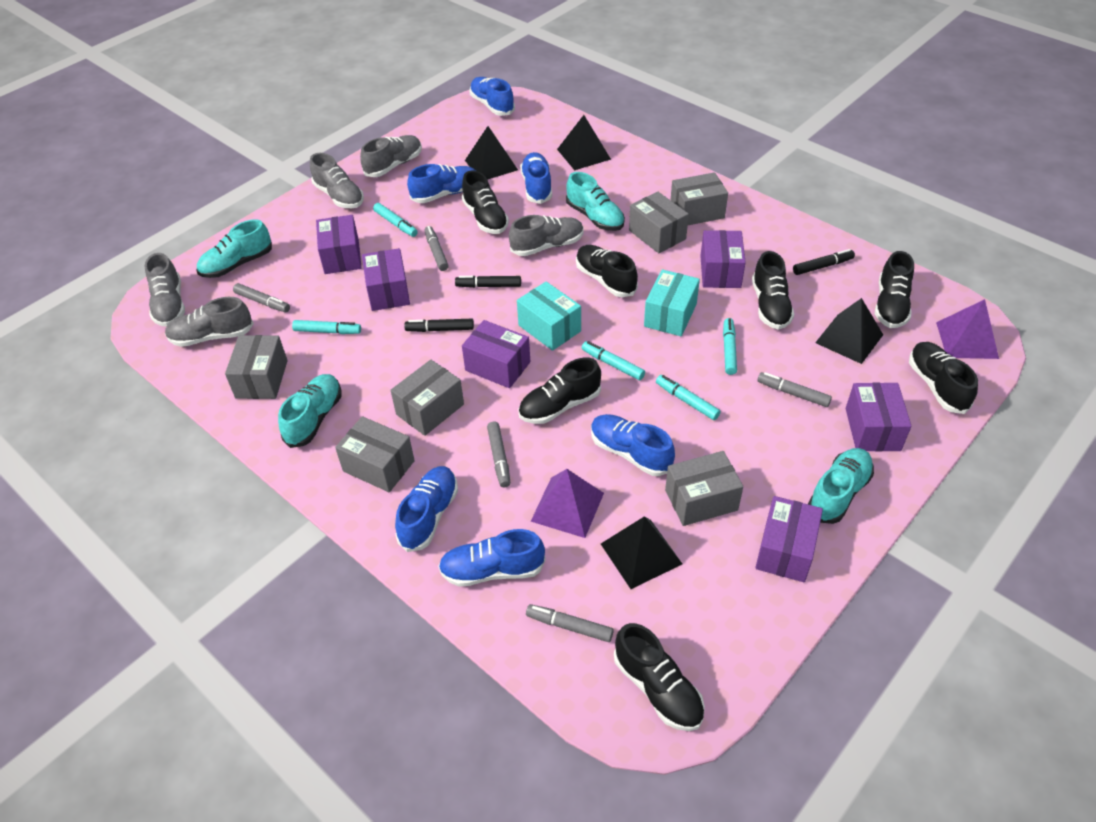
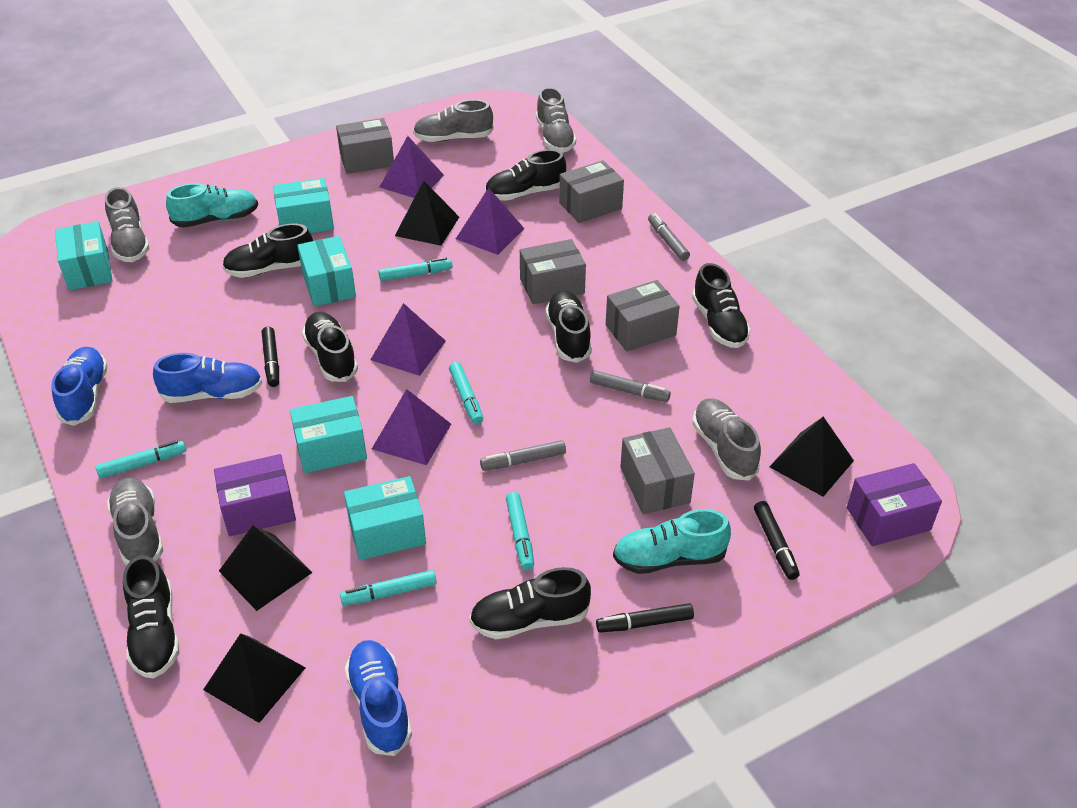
blue shoe: [395,466,458,552] [407,164,476,203] [438,529,546,587] [470,77,515,116] [520,152,552,204] [591,414,675,476] = 6 -> [51,347,108,426] [153,353,262,403] [345,640,412,756] = 3
grey box: [225,335,288,399] [335,416,415,492] [390,360,464,436] [629,192,689,253] [665,451,743,526] [671,172,728,225] = 6 -> [336,118,394,174] [520,239,586,304] [559,160,624,223] [606,280,680,352] [620,427,695,514] = 5
grey marker: [233,283,290,312] [424,226,449,271] [487,422,510,488] [526,604,614,642] [757,372,832,407] = 5 -> [480,440,566,471] [590,370,671,402] [648,213,690,261] = 3
purple box: [316,215,362,274] [362,248,410,311] [462,320,530,388] [700,230,746,288] [755,496,823,582] [846,383,911,452] = 6 -> [214,454,296,536] [847,463,942,546] = 2
purple pyramid: [531,469,604,538] [936,299,999,359] = 2 -> [370,303,446,376] [372,389,451,465] [379,136,444,198] [456,188,525,255] = 4
turquoise box: [517,281,581,351] [644,269,700,336] = 2 -> [55,221,113,290] [273,178,334,233] [290,396,367,473] [297,236,356,306] [344,476,426,560] = 5
turquoise shoe: [197,219,272,278] [278,374,341,448] [566,172,625,231] [808,448,874,524] = 4 -> [166,183,258,228] [613,509,731,574] = 2

